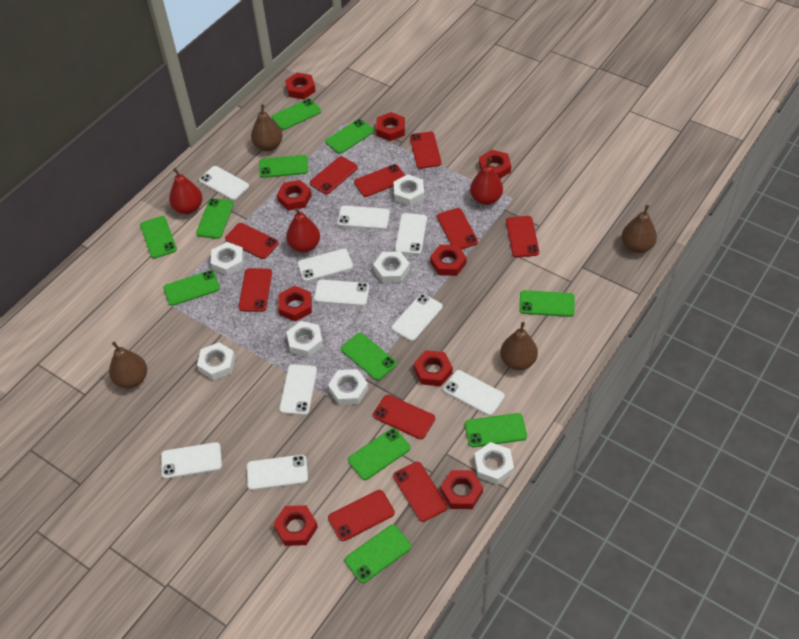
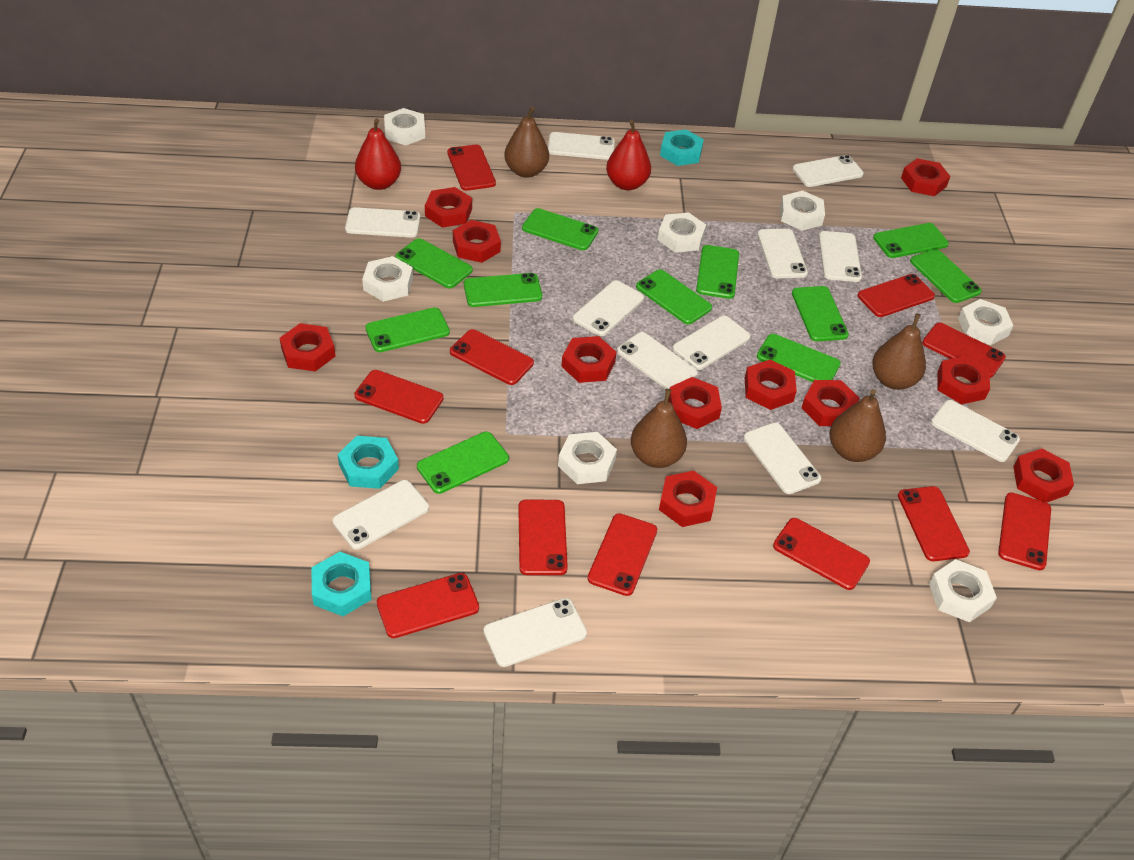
red nut: [273,505,318,546] [277,180,312,211] [278,286,312,321] [285,73,316,99] [376,112,405,141] [414,350,453,386] [430,245,467,276] [440,470,483,509] [479,150,511,179] = 9 -> [280,323,335,372] [425,187,472,228] [453,220,501,263] [561,336,617,383] [659,471,717,527] [668,377,722,429] [745,359,797,410] [802,380,860,426] [901,158,951,196] [938,356,990,405] [1013,449,1074,503] = 11
red pear: [169,168,203,214] [286,208,320,253] [470,157,503,205] = 3 -> [355,118,401,190] [606,120,651,190] = 2
red phone: [225,223,279,259] [238,268,272,312] [310,156,358,194] [328,490,395,541] [354,164,405,197] [373,395,435,439] [393,462,447,522] [410,132,441,169] [437,208,478,249] [506,216,539,258] = 10 -> [354,370,444,424] [377,573,479,638] [447,145,496,191] [450,329,534,385] [518,500,568,575] [588,513,657,596] [773,518,870,590] [858,274,935,317] [898,486,970,561] [922,323,1006,378] [998,493,1051,570] = 11
turquoise nut: none = 0 -> [311,552,372,616] [338,436,399,489] [660,129,704,166] = 3
white phone: [161,442,222,479] [199,166,249,200] [247,455,308,490] [279,364,317,415] [298,249,353,282] [314,280,369,306] [337,206,390,230] [391,294,443,341] [395,213,427,255] [443,370,505,416] = 10 -> [332,480,429,550] [345,207,420,238] [483,598,587,667] [548,132,615,160] [573,280,644,336] [617,332,698,389] [673,316,751,370] [744,423,821,494] [757,229,808,278] [793,155,864,187] [819,231,862,282] [931,400,1020,462] = 12

